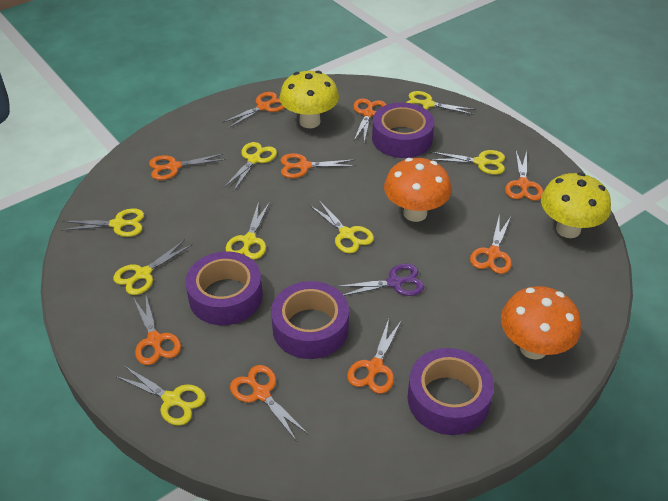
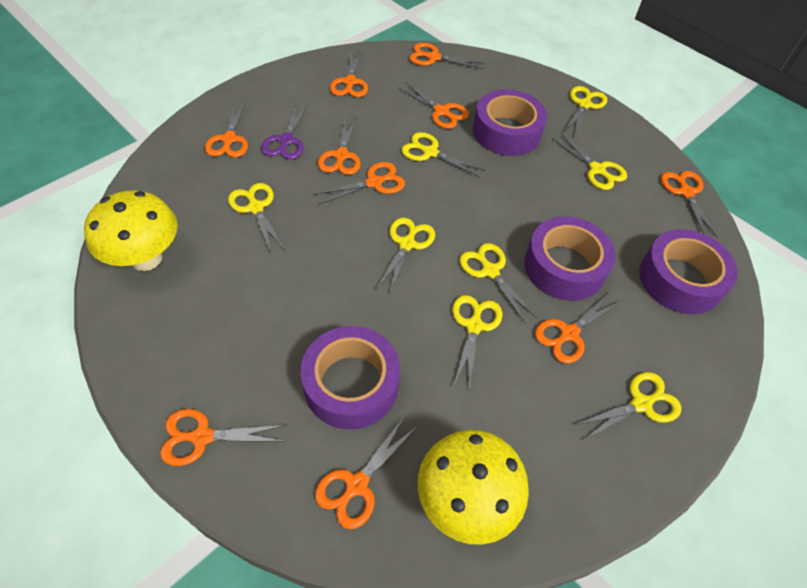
orange mushroom: [384,158,452,222] [501,286,581,360] = 2 -> none = 0
orange scissors: [133,296,181,365] [149,154,226,180] [222,92,285,128] [230,365,309,442] [280,153,356,178] [347,319,402,394] [353,98,386,142] [470,217,512,274] [505,151,543,201] = 9 -> [160,409,287,466] [205,100,248,158] [314,162,405,204] [315,417,417,529] [318,116,360,175] [330,50,368,97] [398,82,469,129] [409,43,485,69] [535,292,621,364] [661,171,718,238] = 10

